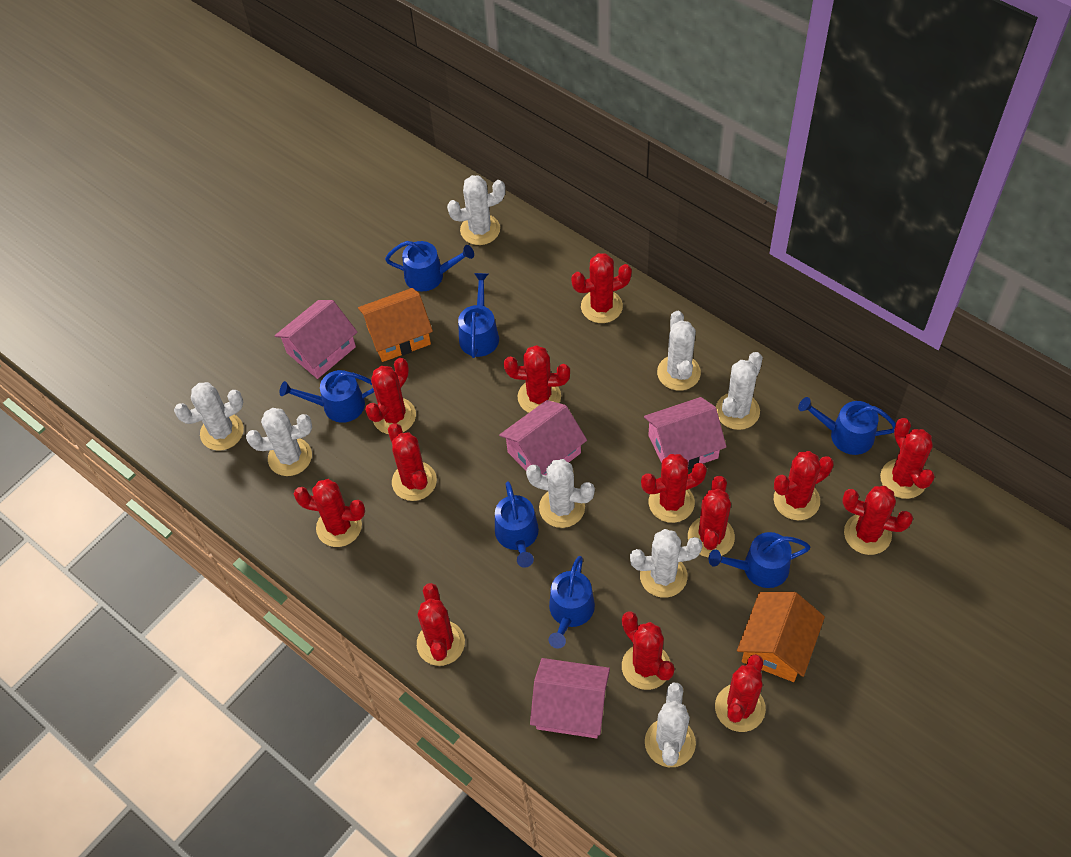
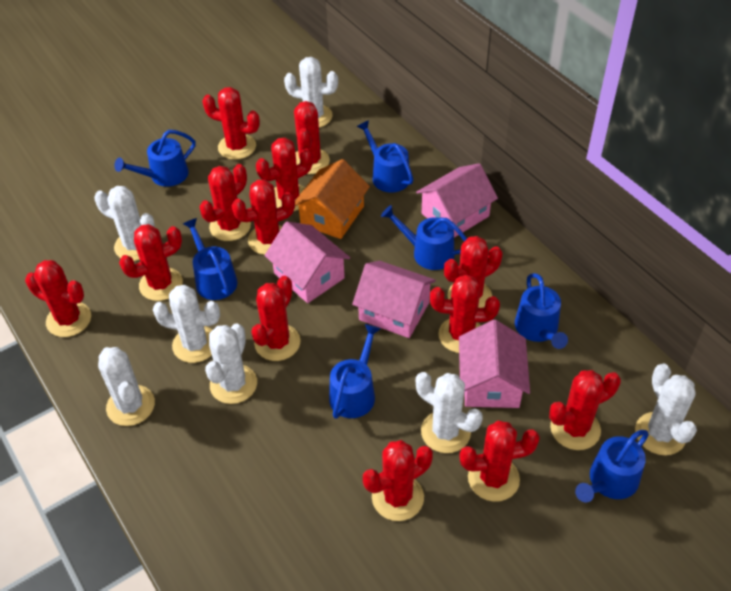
orange house: [358,288,433,362] [737,592,825,682] = 2 -> [295,159,370,239] = 1
white cactus: [174,382,244,451] [246,408,312,476] [447,175,505,245] [526,459,595,528] [630,529,702,598] [645,682,696,767] [657,311,701,391] [716,352,763,430] = 8 -> [94,186,155,261] [98,347,155,426] [153,285,220,363] [205,323,257,404] [284,57,338,128] [416,372,483,453] [635,363,697,455] = 7

